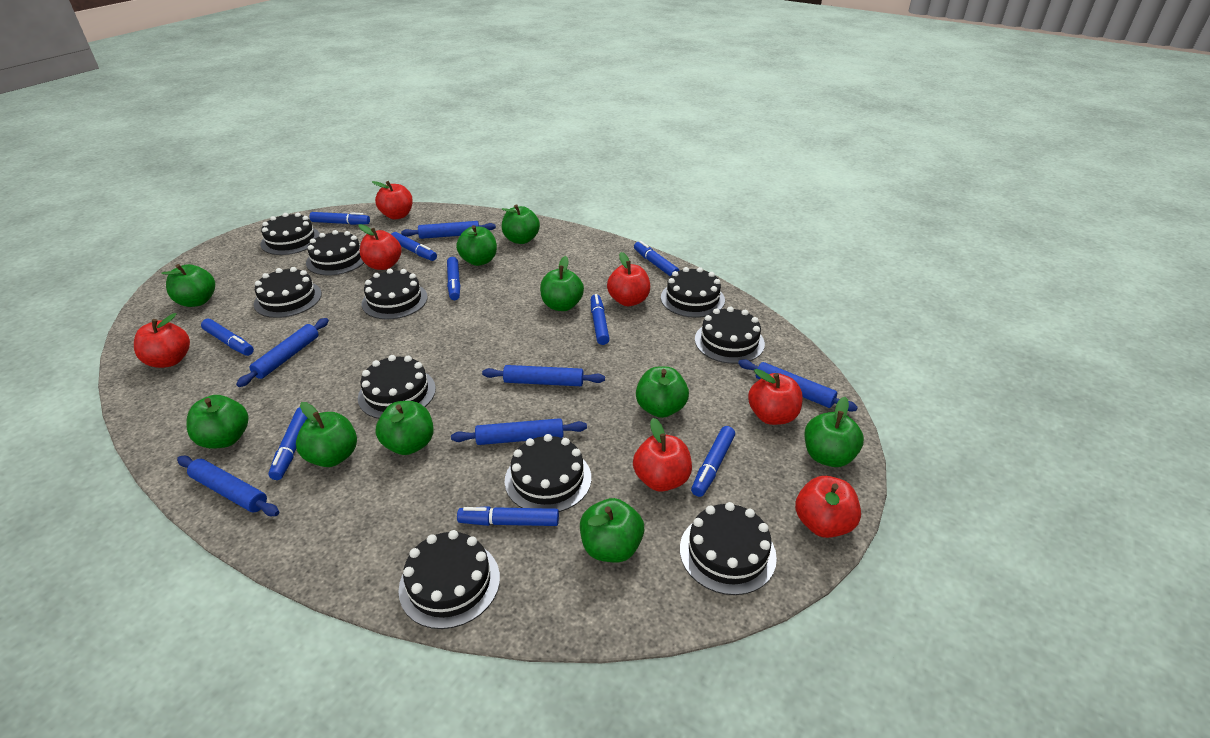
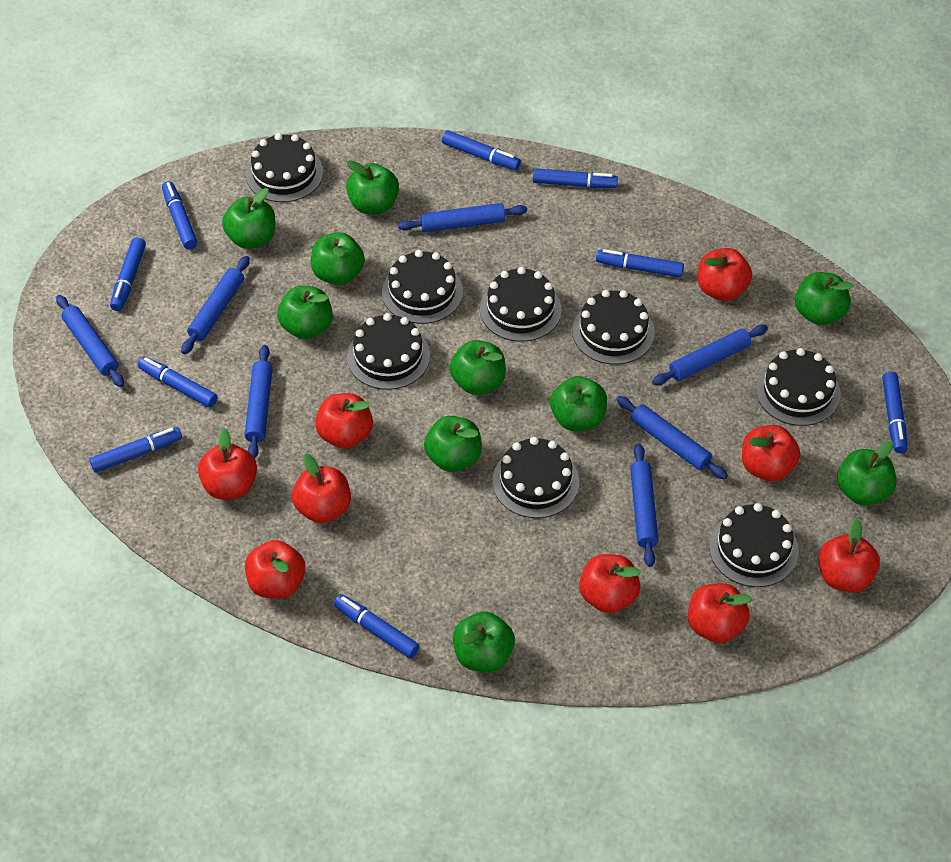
black cake: [254,267,322,318] [260,212,320,255] [306,230,364,275] [358,355,436,419] [362,269,428,319] [398,530,500,629] [504,434,591,512] [661,267,725,318] [680,502,777,595] [695,306,765,364] = 10 -> [246,133,323,202] [347,313,430,390] [382,250,463,324] [480,267,562,342] [492,437,579,518] [572,290,655,365] [709,503,799,587] [756,348,841,426] = 8
blue rolling pin: [177,456,279,516] [236,318,329,387] [401,221,496,239] [451,418,587,445] [482,365,605,386] [738,359,858,411] = 6 -> [56,295,124,387] [181,256,250,354] [245,345,273,458] [398,203,527,232] [616,396,728,479] [630,443,659,567] [652,325,768,385] = 7
red apple: [134,313,190,368] [359,224,402,270] [372,181,413,219] [607,252,650,306] [633,418,692,492] [748,369,803,425] [795,476,861,538] = 7 -> [198,428,257,499] [245,540,305,599] [292,454,351,523] [315,393,373,449] [579,554,641,613] [688,583,752,643] [698,248,752,301] [742,425,800,481] [819,519,880,592] = 9

